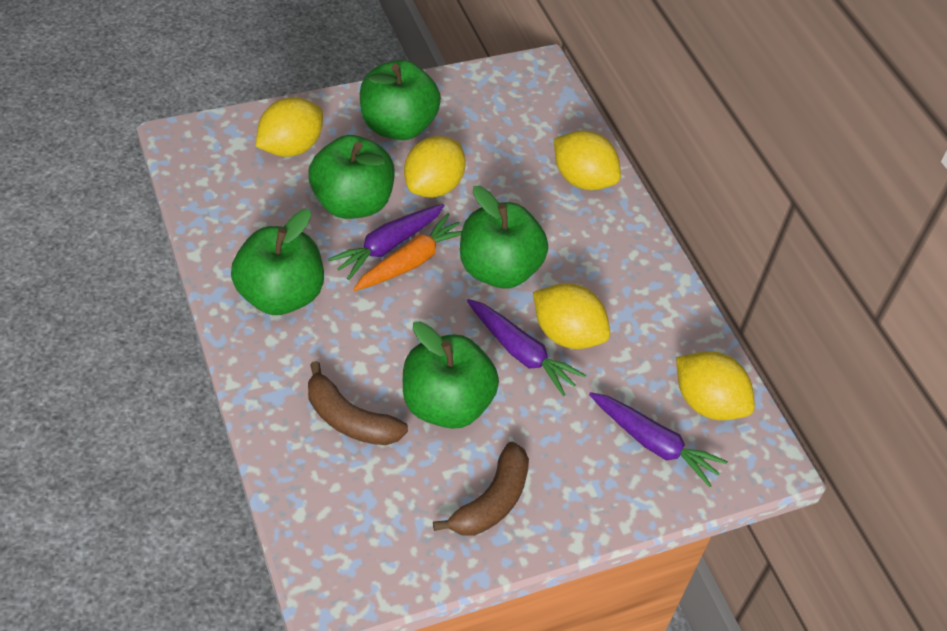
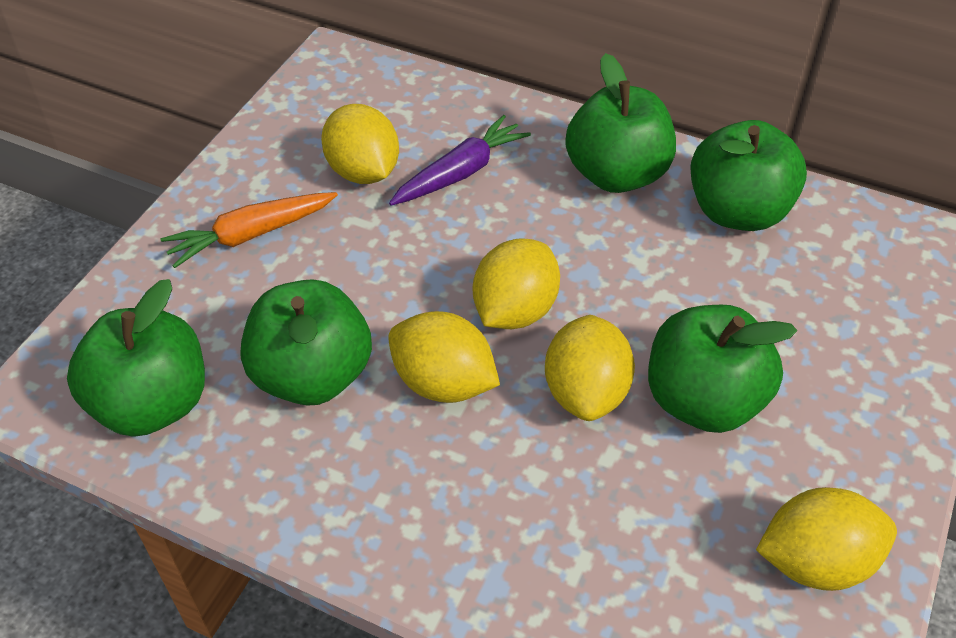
brown banana: [308,361,408,445] [433,442,529,536] = 2 -> none = 0
purple carrot: [328,204,445,280] [467,299,586,396] [589,392,728,487] = 3 -> [389,115,531,205] = 1

